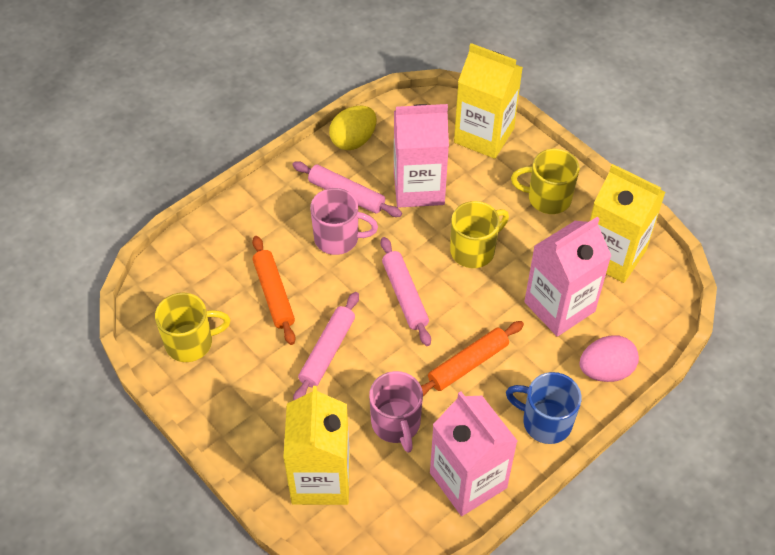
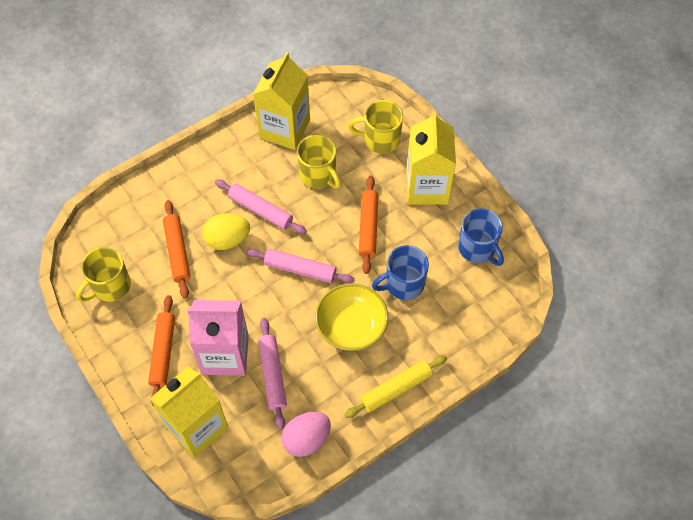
blue mug: [506,372,582,444] = 1 -> [372,245,429,300] [458,208,504,266] = 2
orange rolling pin: [252,236,296,345] [421,321,524,396] = 2 -> [148,295,175,406] [163,200,191,299] [359,176,378,274] = 3
pink carton: [394,104,449,208] [430,391,517,516] [524,217,611,337] = 3 -> [187,300,249,376] = 1
pink mug: [310,188,378,255] [369,371,423,453] = 2 -> none = 0
yellow bowl: none = 0 -> [315,283,388,351] = 1
yellow rolling pin: none = 0 -> [344,355,447,418] = 1

